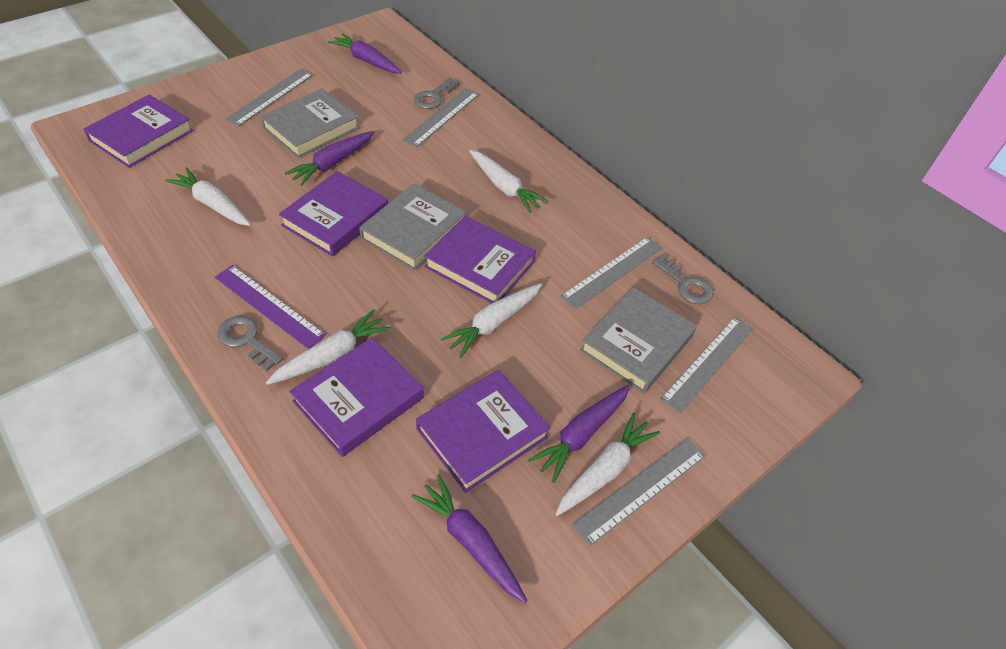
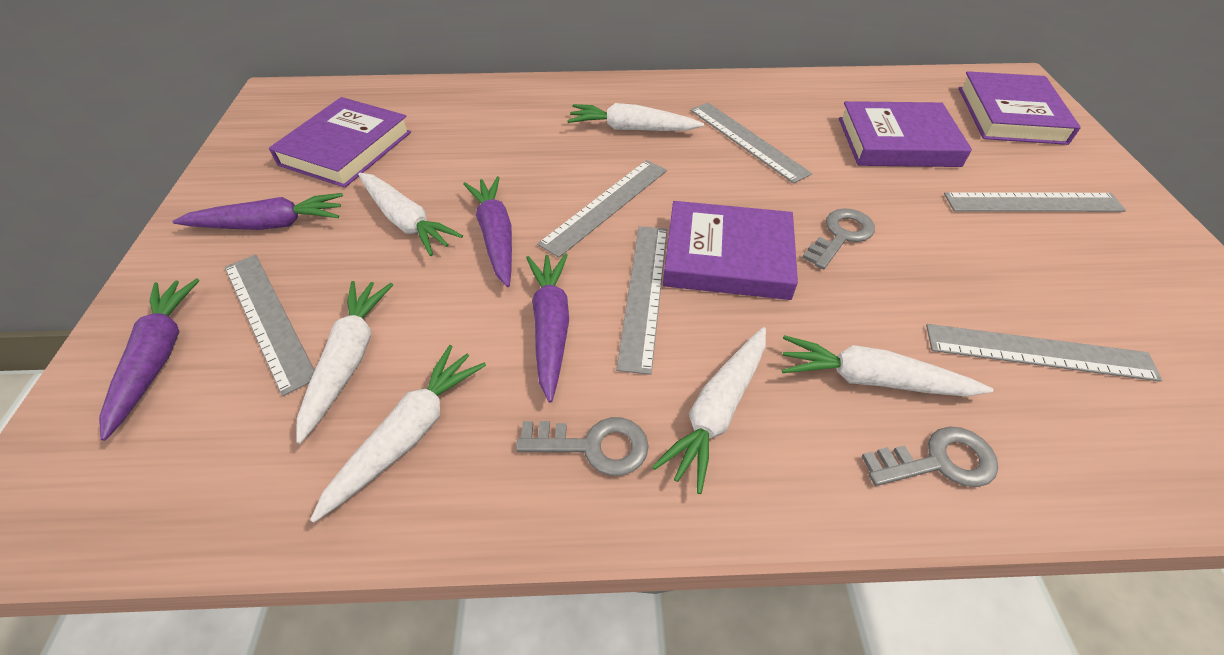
grey book: [260,89,360,158] [359,184,467,271] [580,287,697,393] = 3 -> none = 0
grey ruler: [225,69,313,127] [402,88,479,148] [560,237,662,309] [572,438,705,546] [660,317,754,414] = 5 -> [225,255,315,396] [537,160,667,258] [616,226,667,375] [690,103,812,184] [926,324,1162,382] [944,192,1126,212] = 6
purple book: [83,95,193,168] [279,171,388,257] [289,337,424,457] [416,370,551,493] [424,216,536,303] = 5 -> [269,97,411,188] [663,201,798,300] [839,101,972,167] [958,71,1081,145] = 4
purple ruler: [215,265,326,349] = 1 -> none = 0
white carrot: [165,167,251,226] [266,309,391,385] [441,283,542,358] [469,150,549,213] [555,412,660,516] = 5 -> [296,281,393,444] [310,345,486,523] [358,172,463,256] [567,103,704,131] [652,327,766,494] [782,335,993,397] = 6

